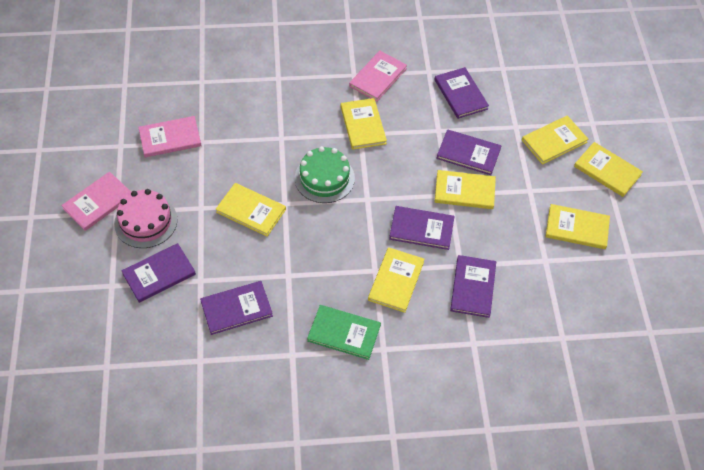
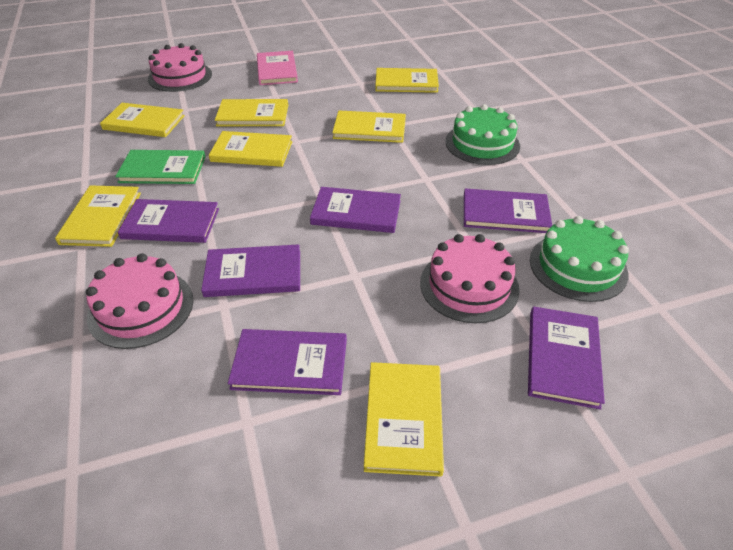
green cake: [295,146,355,203] = 1 -> [445,104,520,165] [530,216,629,302] = 2
pink book: [61,172,131,231] [138,116,202,157] [349,51,407,102] = 3 -> [257,51,298,85] = 1
pink cake: [114,189,177,248] = 1 -> [86,254,194,349] [148,43,212,92] [420,234,520,323] = 3

